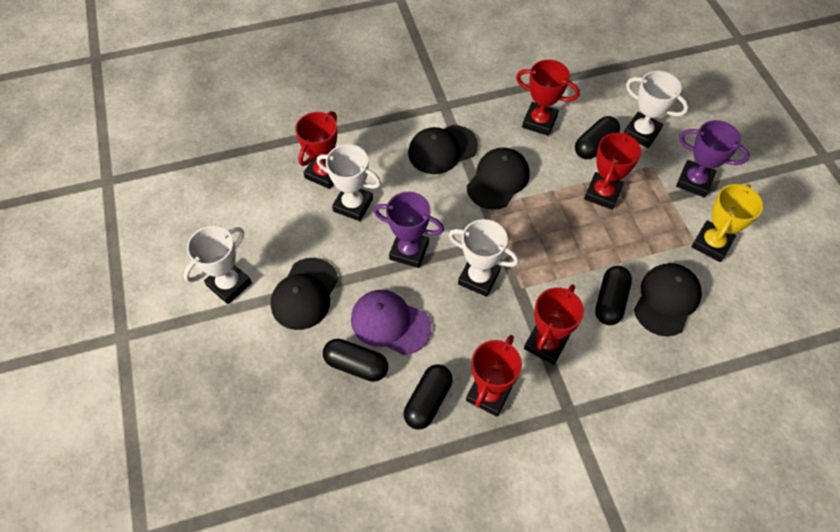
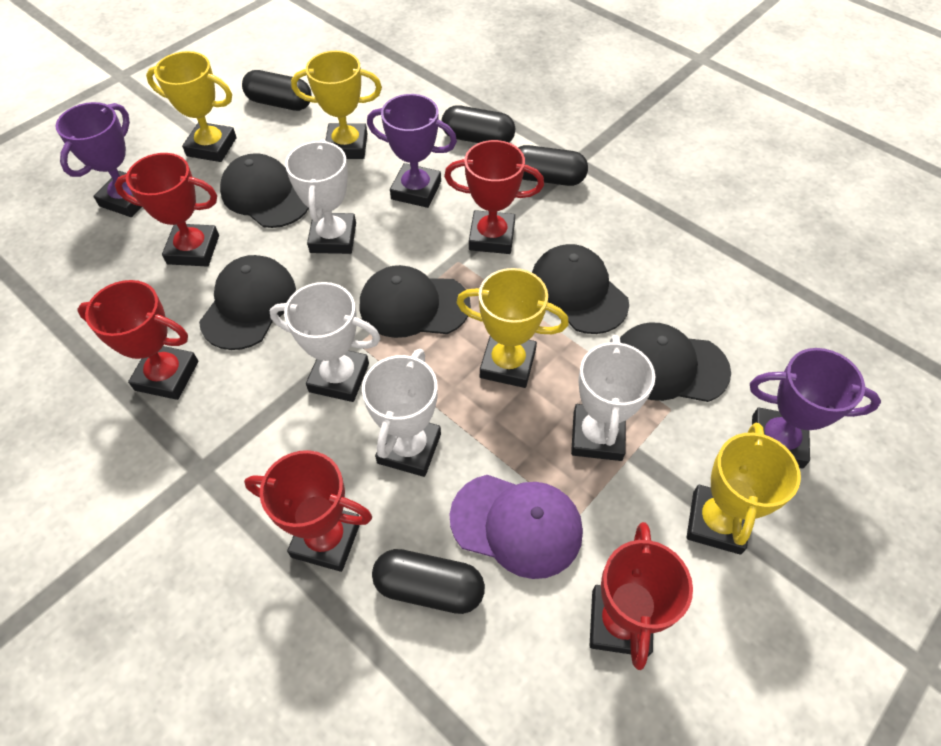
black cap: [271,258,338,330] [408,125,478,174] [467,148,530,210] [634,263,702,336] = 4 -> [199,255,296,350] [220,153,309,228] [360,265,471,338] [532,244,629,334] [620,322,731,402] = 5
purple trophy: [373,192,444,268] [676,120,750,197] = 2 -> [56,102,141,217] [367,94,457,208] [750,348,881,468] = 3
yellow trophy: [691,184,763,262] = 1 -> [146,51,237,162] [291,51,382,159] [456,268,569,388] [686,423,801,554] = 4

